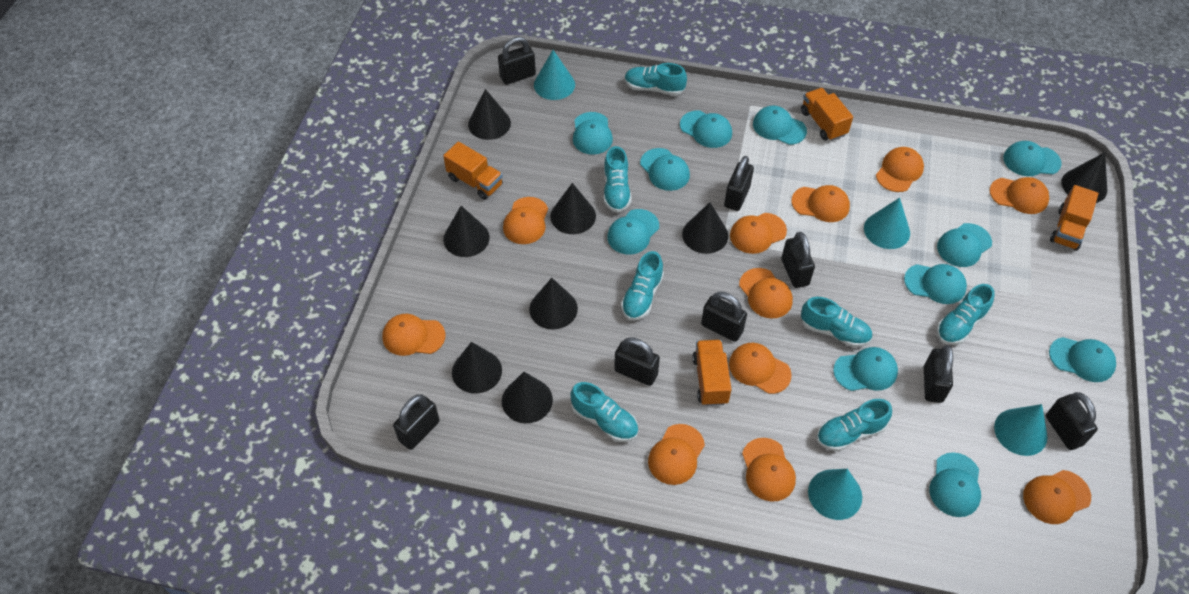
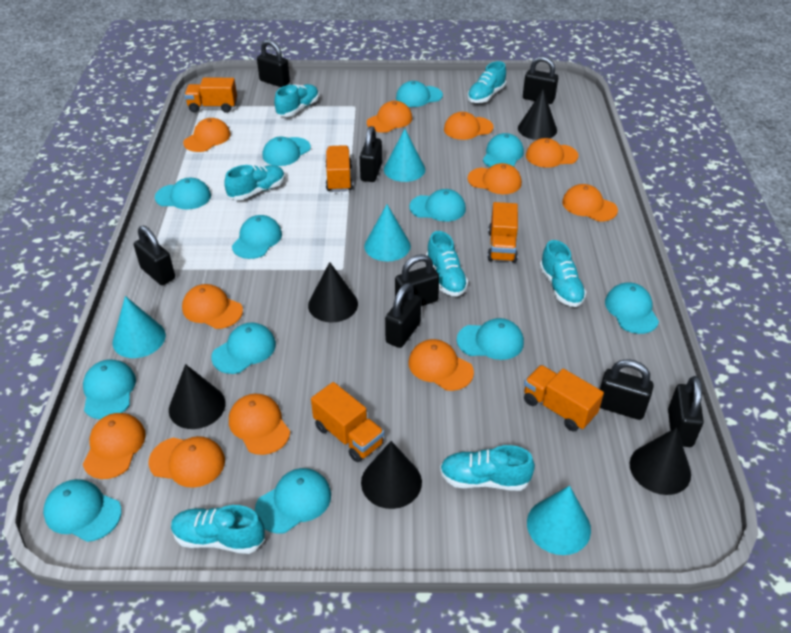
black cone: [443,206,490,257] [452,342,502,394] [468,89,511,140] [502,372,553,423] [529,278,578,330] [550,183,596,234] [682,202,728,254] [1061,152,1107,203] = 8 -> [169,364,226,429] [308,262,358,322] [361,441,422,509] [518,90,557,140] [630,427,691,495] = 5
orange truck: [443,142,503,200] [692,340,732,406] [801,88,853,141] [1050,185,1098,251] = 4 -> [184,78,237,113] [311,382,384,462] [325,145,353,192] [487,202,518,263] [524,365,604,432] = 5
turquoise cap: [573,112,613,155] [607,209,659,255] [640,148,690,191] [680,111,732,148] [753,106,807,145] [833,347,898,391] [904,264,967,304] [929,452,981,517] [937,223,992,267] [1003,141,1062,176] [1049,337,1116,382] = 11 -> [43,479,122,542] [83,360,136,419] [155,178,211,210] [211,322,276,374] [232,215,282,259] [255,468,331,534] [263,136,311,166] [396,81,443,107] [409,189,466,222] [457,318,524,360] [483,133,524,167] [605,282,659,334] = 12

